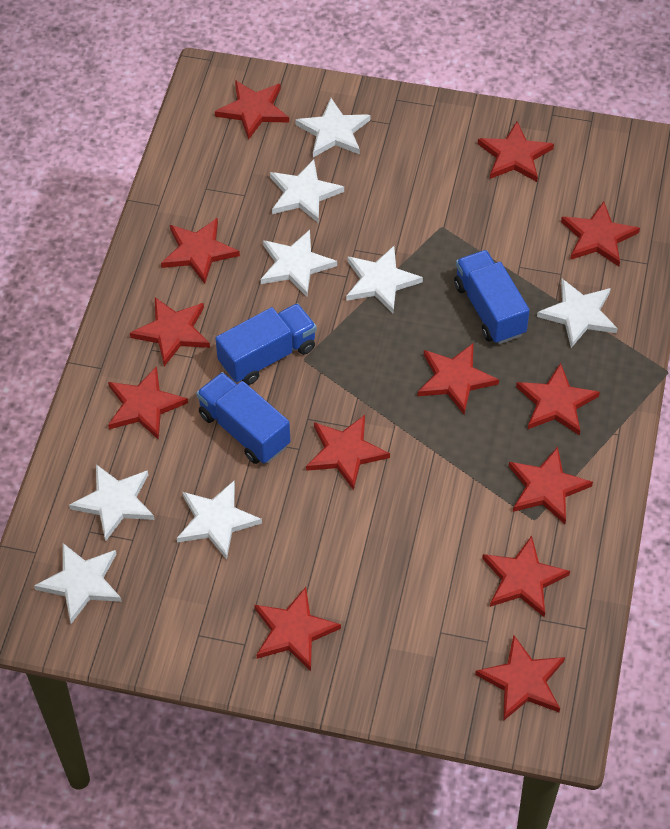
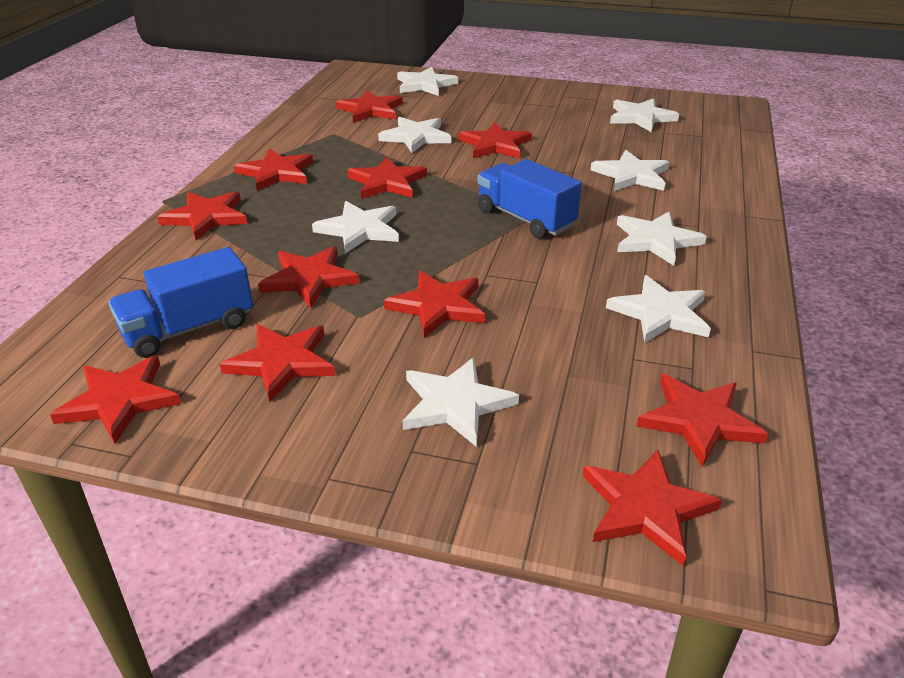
blue truck: [196,372,290,464] [215,303,317,385] [454,250,530,344] = 3 -> [108,247,253,358] [477,159,582,239] = 2
red star: [108,366,188,440] [130,297,210,366] [161,218,240,284] [215,80,289,140] [254,587,341,671] [306,415,390,490] [418,343,499,415] [475,635,565,721] [478,121,554,182] [482,536,570,617] [509,447,593,524] [516,363,600,436] [561,201,640,267] = 13 -> [50,355,181,444] [158,191,247,240] [220,324,335,402] [234,149,313,191] [258,246,359,308] [336,90,403,123] [347,156,427,199] [384,271,485,338] [459,122,532,158] [583,450,722,566] [637,374,768,467] = 11

